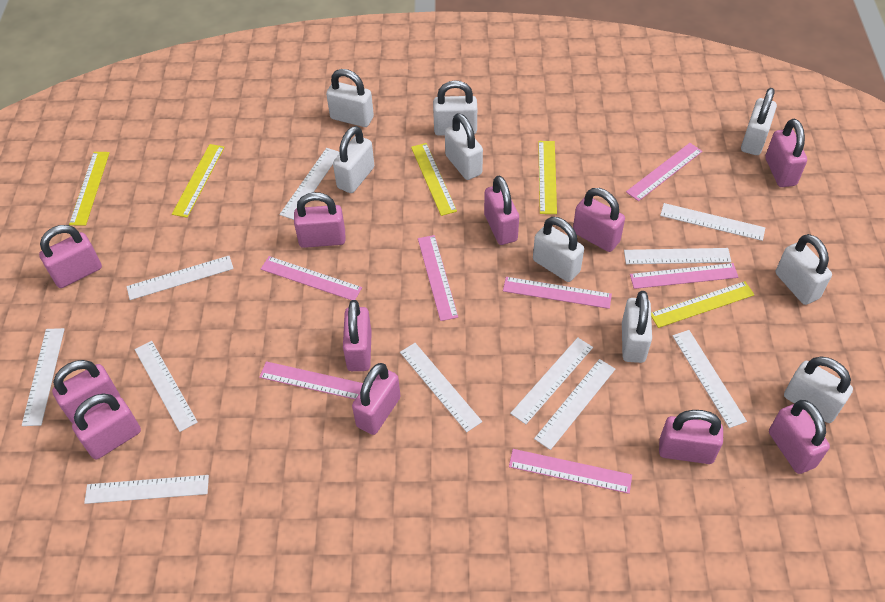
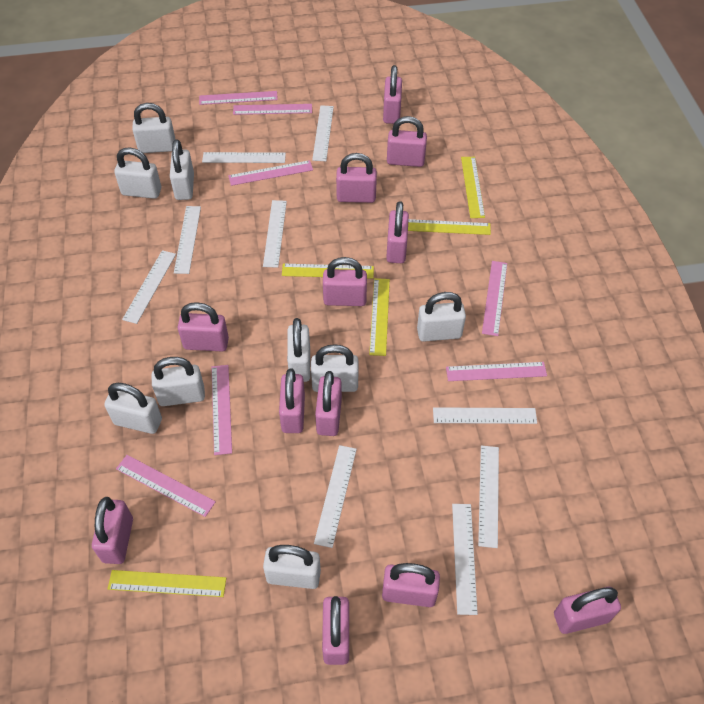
pink padlock: [39,225,102,288] [52,360,120,423] [72,394,141,460] [294,192,345,248] [343,300,372,371] [352,363,400,435] [484,176,519,245] [573,188,625,252] [659,410,723,464] [765,119,807,187] [769,400,830,474] = 11 -> [92,497,133,564] [178,302,229,351] [279,369,305,433] [315,371,342,436] [322,596,349,665] [323,257,367,306] [336,153,377,203] [382,563,440,607] [383,65,402,124] [386,201,409,263] [387,116,427,167] [554,587,621,634] = 12
white ruler: [22,328,65,426] [84,475,209,504] [126,256,234,300] [135,341,198,432] [279,148,339,220] [400,343,482,432] [510,337,593,424] [534,359,615,450] [624,248,731,264] [660,203,765,241] [673,330,747,428] = 11 -> [122,250,176,324] [174,206,201,274] [202,152,286,163] [263,200,287,268] [312,105,334,161] [314,445,357,548] [433,407,537,424] [452,504,478,615] [478,445,499,548] = 9

